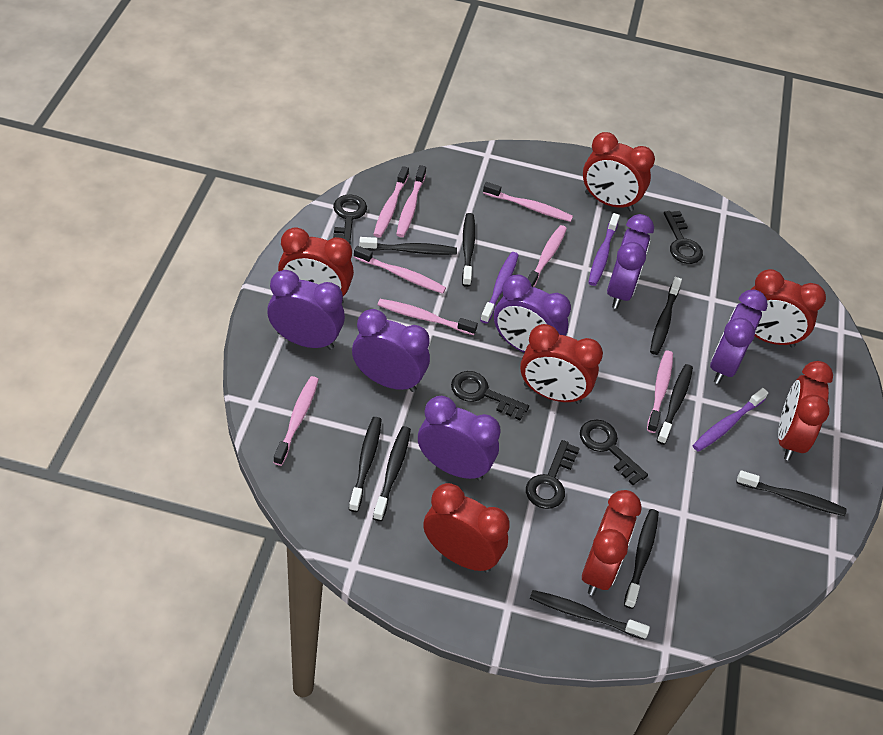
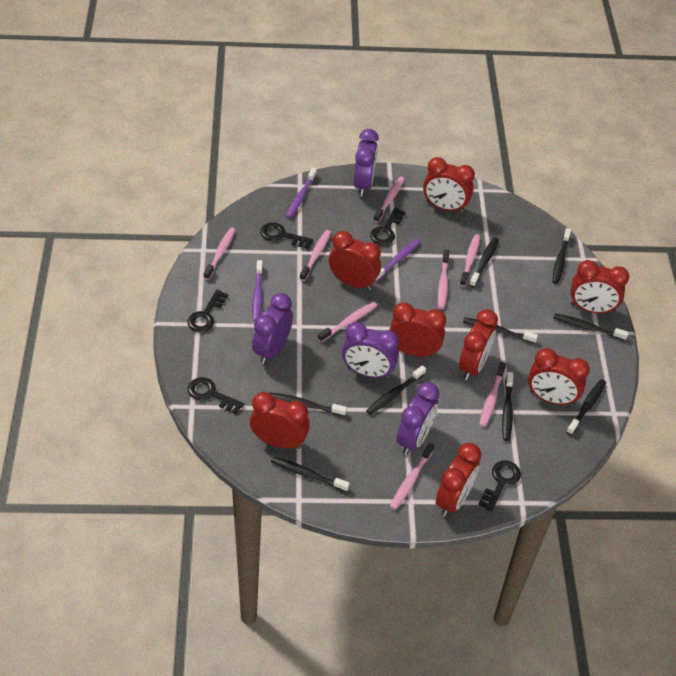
purple clock: [267,270,345,350] [352,309,430,392] [418,396,501,481] [494,274,571,353] [607,214,654,309] [710,289,768,384] = 6 -> [252,293,293,364] [342,322,399,378] [354,129,379,196] [397,382,439,455] = 4
red clock: [278,227,354,303] [423,483,510,573] [520,324,603,404] [582,490,642,596] [583,132,655,212] [751,269,826,347] [778,361,833,460] = 7 -> [250,392,310,449] [329,231,381,291] [389,302,446,357] [423,157,475,213] [436,443,481,517] [459,309,498,380] [528,348,590,406] [570,260,629,314] = 8

